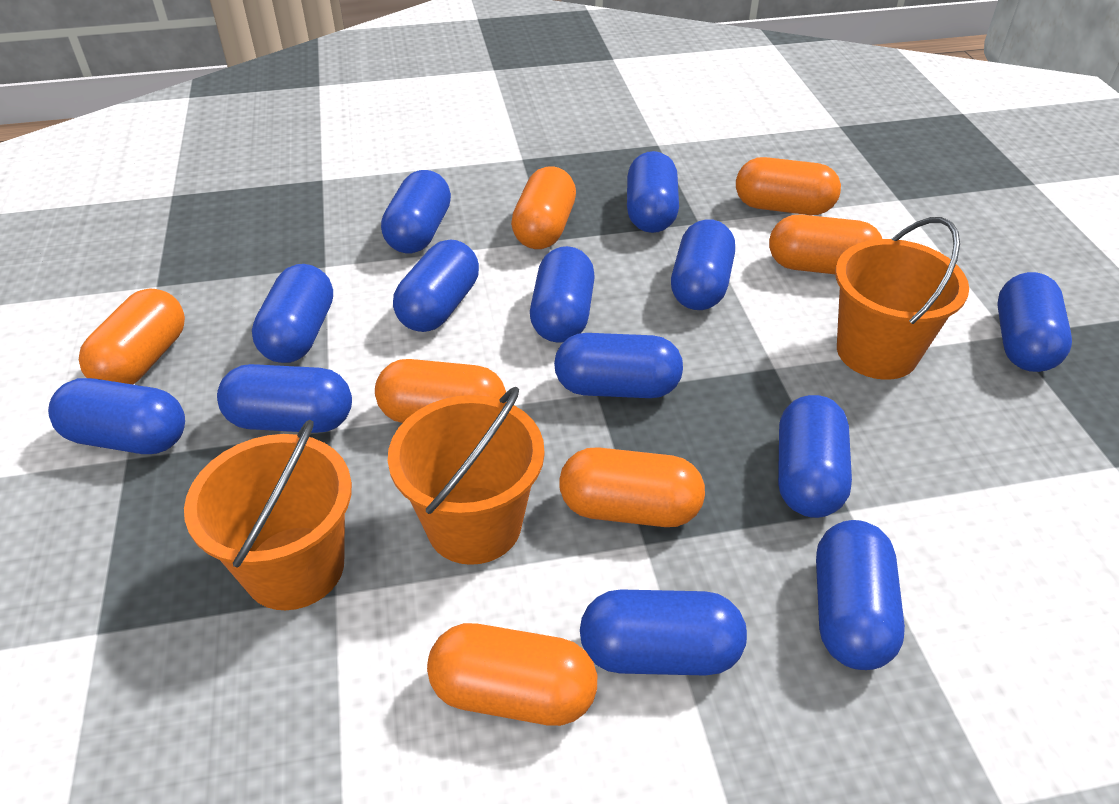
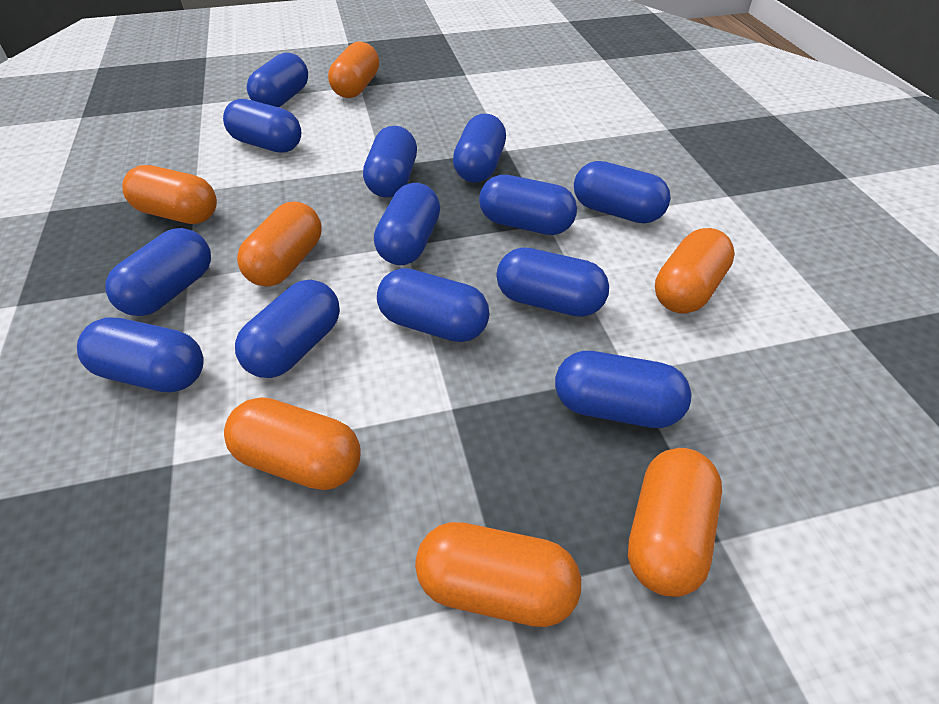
orange bucket: [184,420,352,610] [388,387,545,565] [835,217,969,380] = 3 -> none = 0

